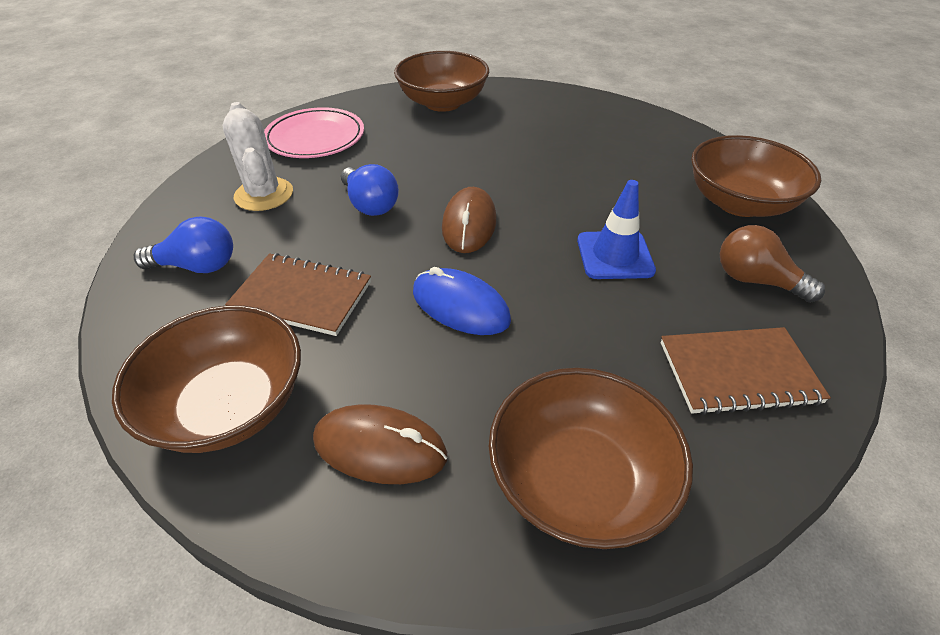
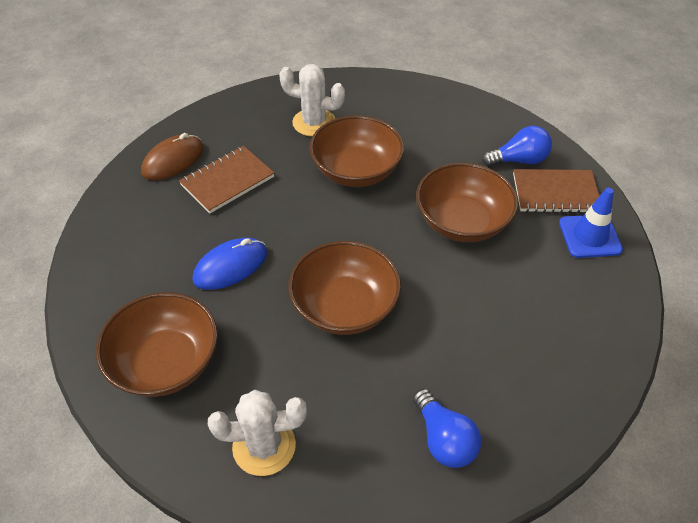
brown light bulb: [720,225,825,303] = 1 -> none = 0
brown mouse: [313,404,447,484] [442,187,496,253] = 2 -> [141,133,203,180] = 1
pink plate: [264,107,364,158] = 1 -> none = 0
white cactus: [223,102,293,211] = 1 -> [208,390,307,476] [279,64,345,136] = 2

